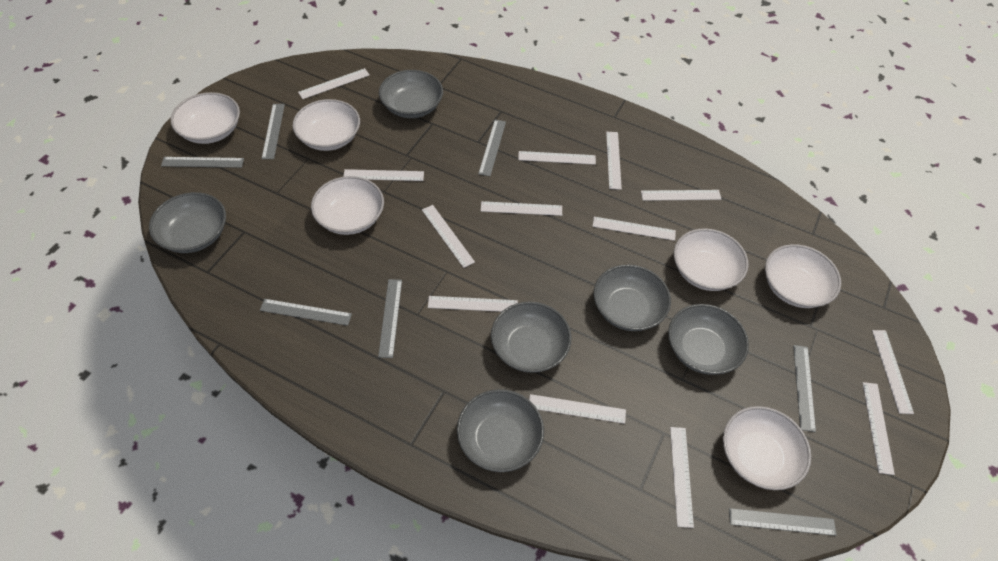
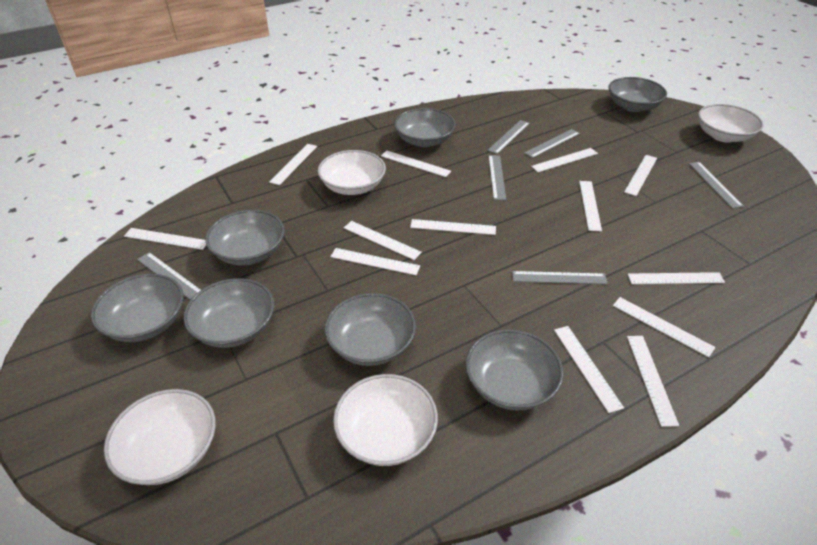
grey bowl: [149,192,226,253] [379,70,443,118] [457,389,544,472] [491,301,571,373] [594,265,671,331] [668,304,749,375] = 6 -> [91,274,184,342] [184,278,274,348] [206,210,285,265] [325,293,416,366] [394,108,456,147] [466,329,564,410] [608,77,667,112] = 7
grey ruler: [161,157,244,168] [260,299,352,326] [262,104,285,159] [378,279,402,358] [478,120,506,176] [729,508,837,536] [793,345,816,432] = 7 -> [137,252,201,300] [487,120,530,154] [489,155,506,200] [512,271,608,284] [524,129,580,158] [689,162,744,208] = 6
white bowl: [171,92,240,144] [293,99,360,151] [311,176,384,235] [674,228,749,291] [723,406,811,490] [765,244,841,308] = 6 -> [104,389,216,485] [318,150,386,195] [333,374,438,466] [698,104,763,142] = 4

